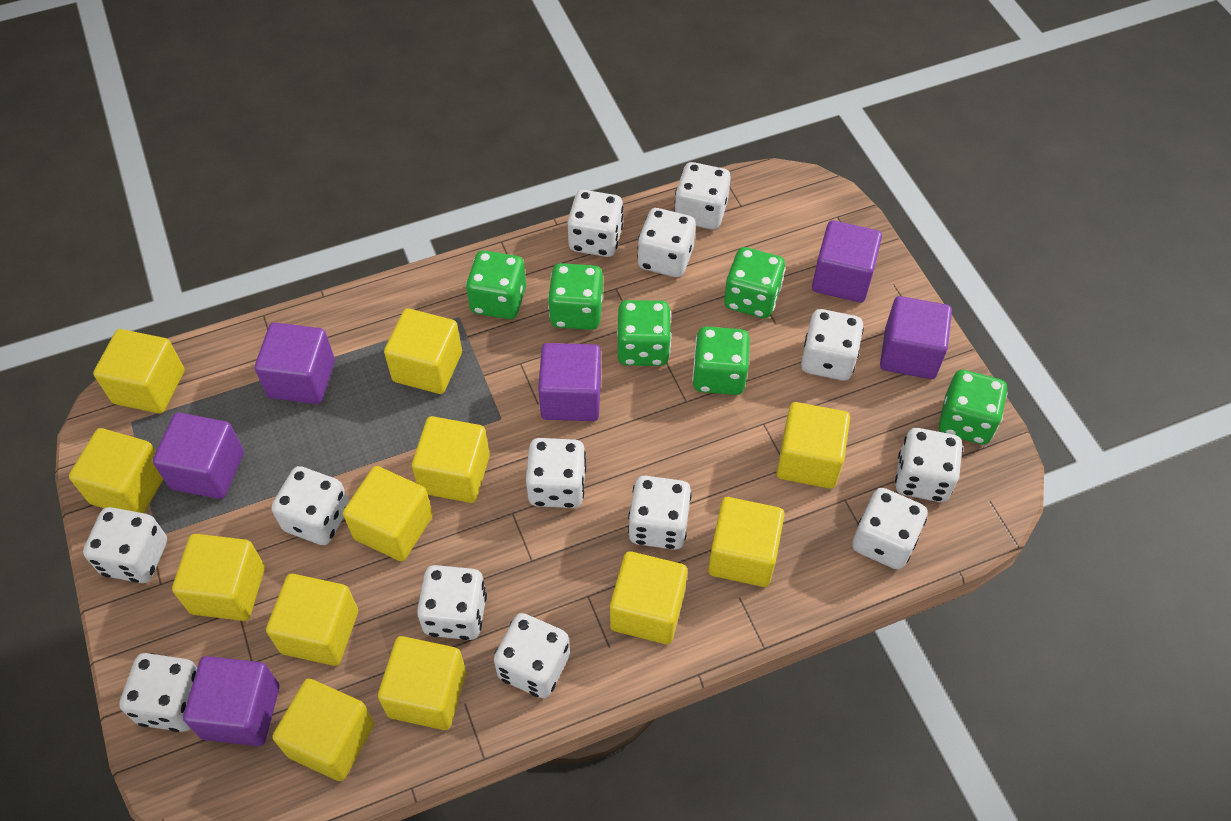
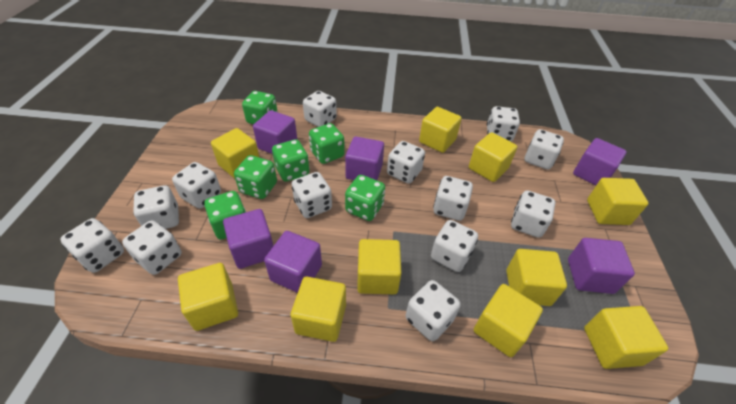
yellow cube: [69,428,163,513] [93,329,185,414] [172,534,265,621] [266,574,358,666] [273,679,374,781] [343,466,433,561] [378,636,466,730] [384,308,462,394] [412,416,490,503] [610,551,687,644] [708,497,784,587] [777,402,850,489] = 12 -> [178,263,238,331] [211,128,260,179] [290,277,346,342] [357,239,402,294] [419,107,462,153] [469,132,518,182] [474,284,543,357] [506,249,567,306] [584,306,668,369] [587,178,649,225] = 10

